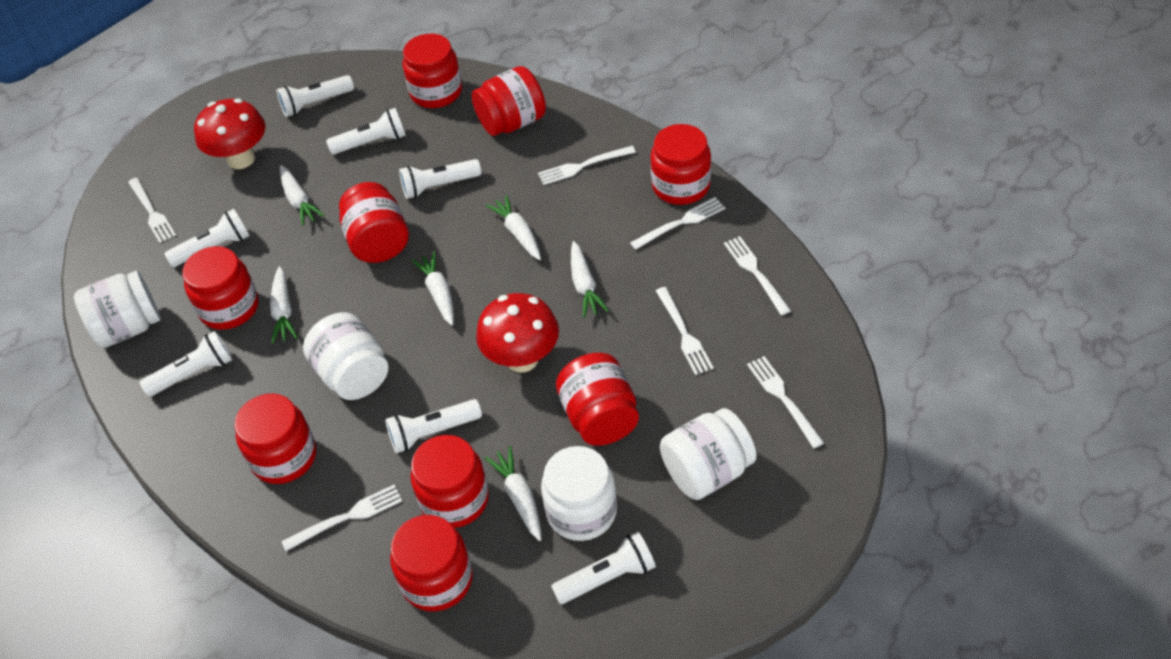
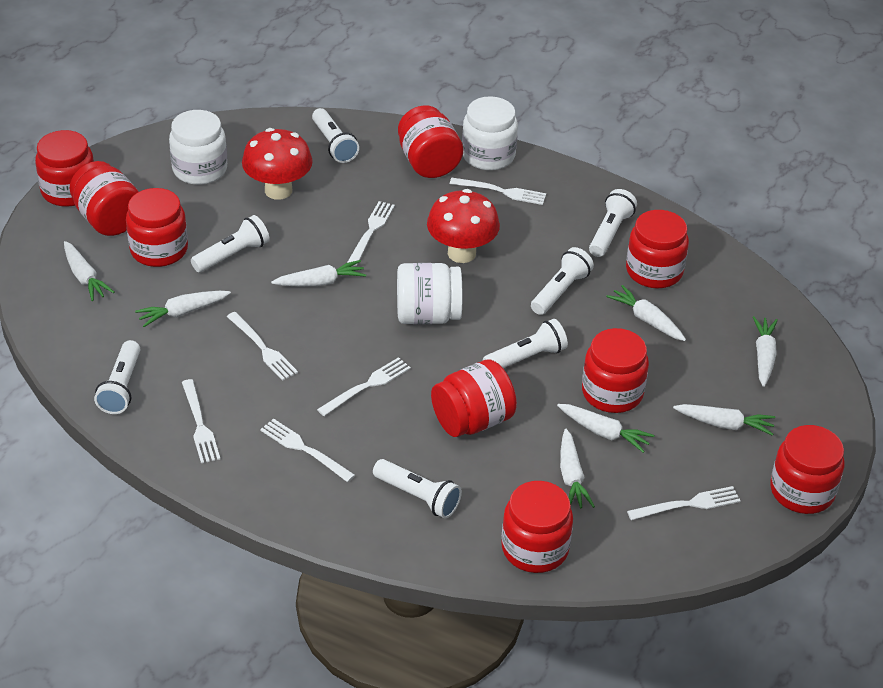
white carrot: [270,266,298,344] [280,165,325,226] [411,251,454,326] [485,195,541,260] [485,446,541,541] [571,241,609,318] = 6 -> [64,241,114,301] [135,291,231,327] [271,260,366,287] [557,404,654,453] [560,429,595,508] [606,285,686,341] [673,404,775,436] [753,316,778,387] = 8
white jar: [74,271,161,348] [303,312,388,400] [541,446,617,541] [660,408,756,500] = 4 -> [169,110,227,185] [397,263,462,324] [462,96,518,170] = 3

